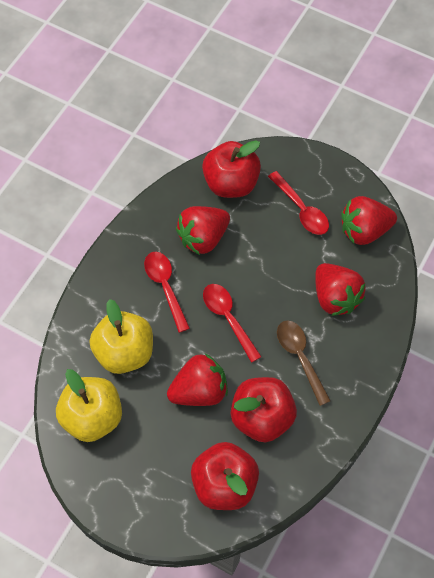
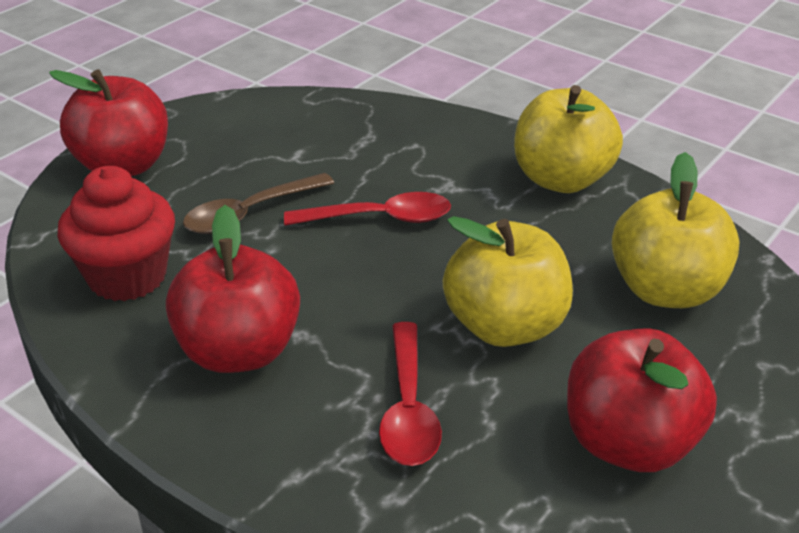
red cupcake: none = 0 -> [57,166,175,301] = 1
red spoon: [144,252,190,333] [203,284,262,363] [268,171,329,235] = 3 -> [284,192,451,226] [379,322,442,466] = 2
red strawberry: [167,354,228,406] [176,206,230,255] [315,263,366,316] [341,196,397,245] = 4 -> none = 0
yellow apple: [56,369,122,442] [90,299,153,374] = 2 -> [443,216,573,347] [514,85,623,193] [612,152,739,308] = 3

